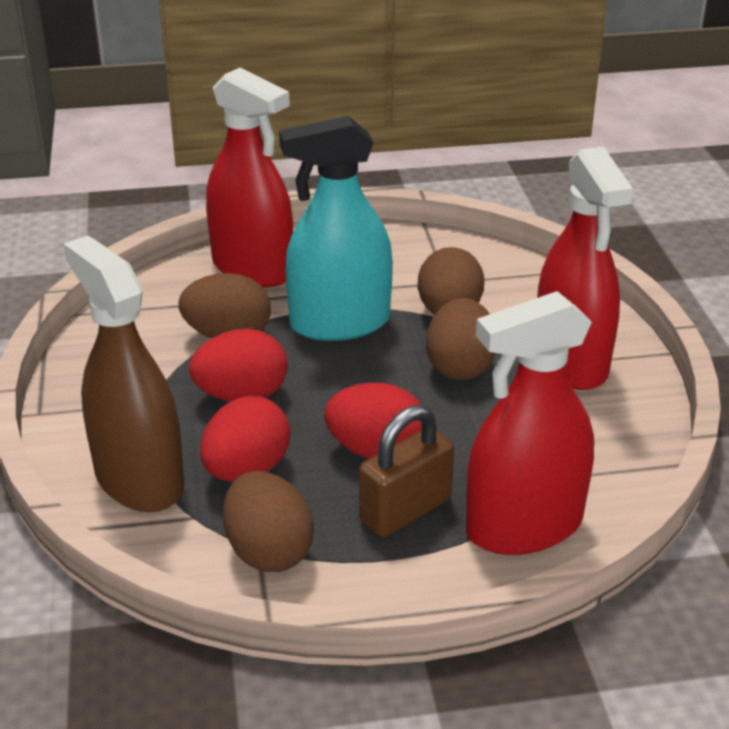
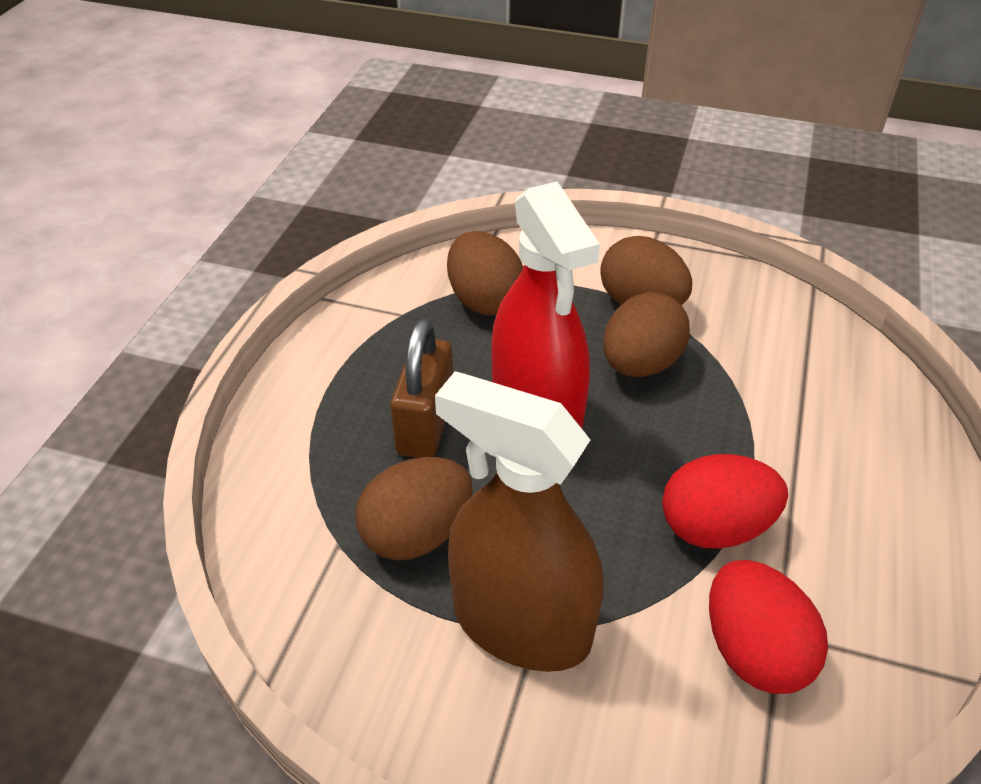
red egg: [189,329,288,402] [200,396,291,482] [324,383,422,459] = 3 -> [662,454,788,549] [709,560,828,694] = 2
red spray bottle: [206,68,293,287] [466,291,594,555] [537,147,633,390] = 3 -> [492,181,600,429] = 1
turquoise spray bottle: [279,116,393,341] = 1 -> none = 0

